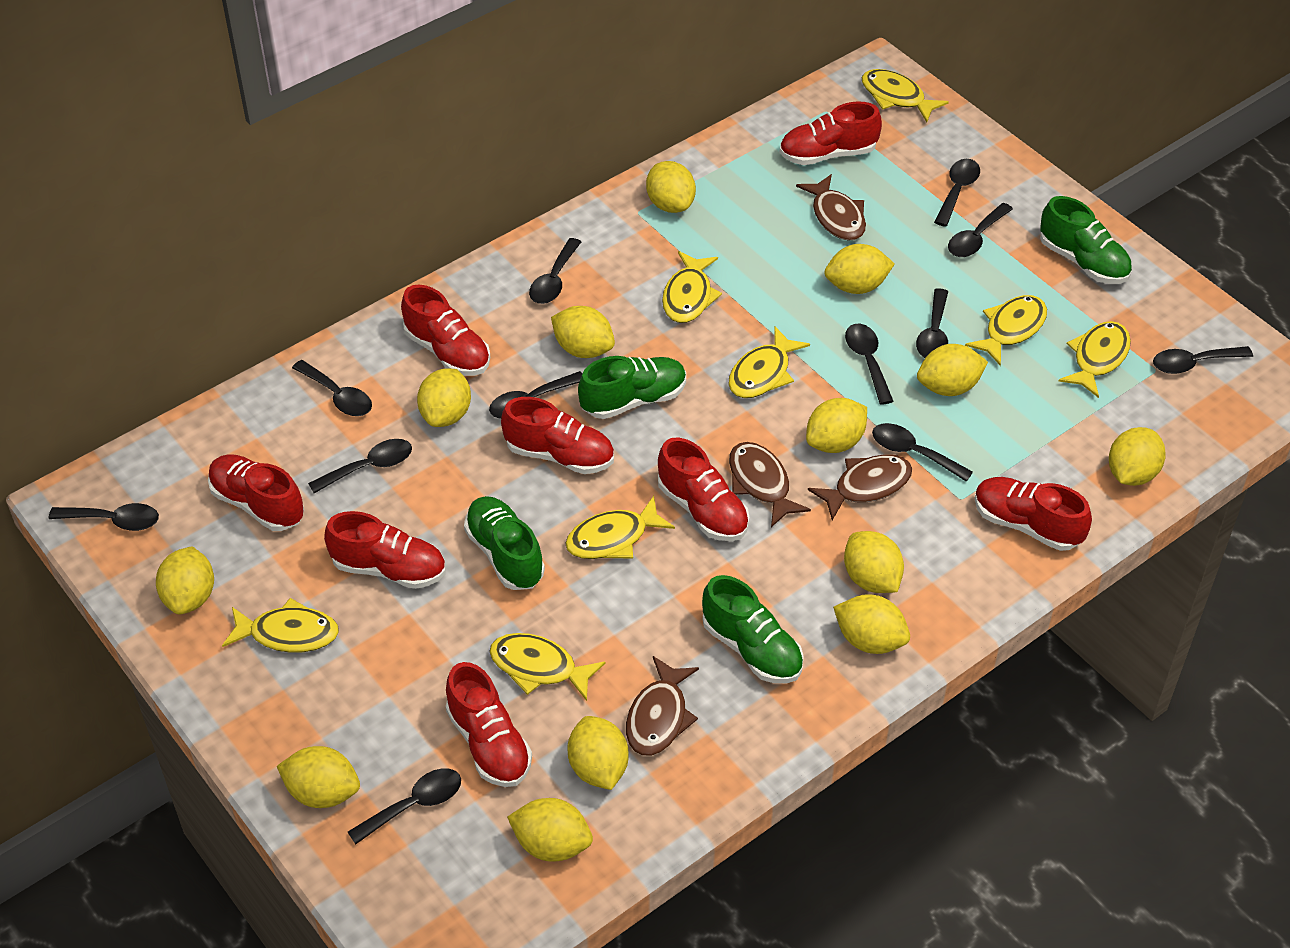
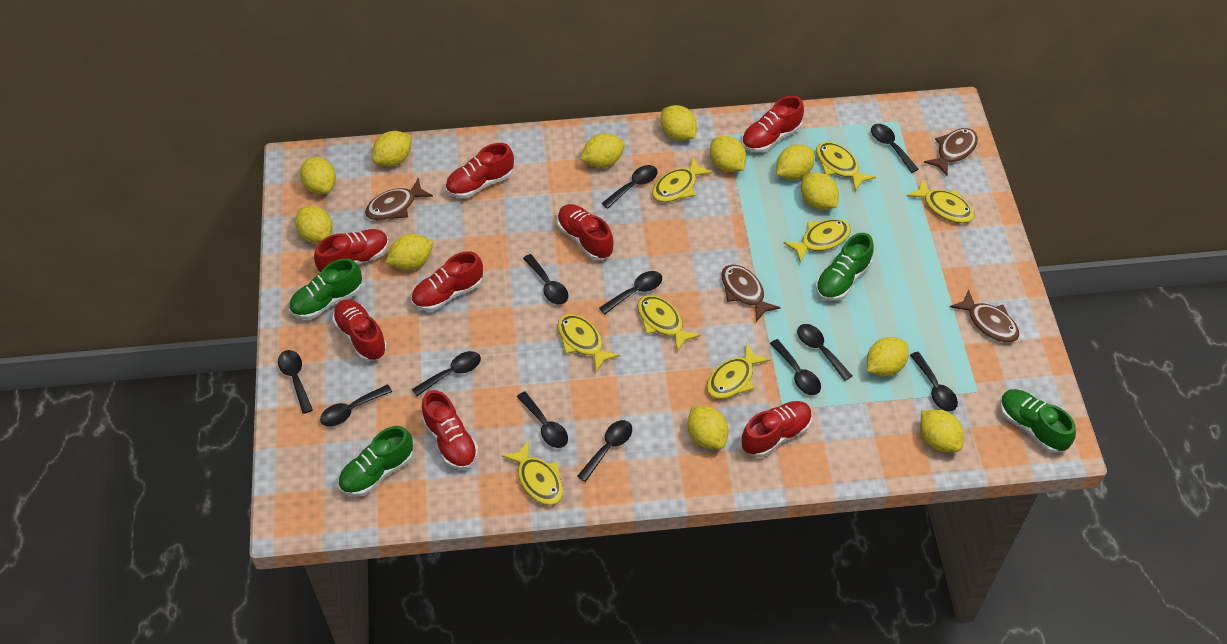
yellow lemon: [156,547,214,614] [277,746,360,808] [417,368,471,427] [507,798,593,862] [551,306,615,358] [567,716,629,790] [646,161,696,213] [806,398,867,453] [824,244,895,294] [833,594,910,654] [844,531,904,593] [917,344,988,396] [1109,427,1166,486] = 13 -> [295,206,333,243] [300,157,336,194] [372,131,411,166] [386,234,433,270] [580,133,625,168] [661,105,697,141] [687,406,728,449] [710,136,746,172] [776,144,815,180] [801,172,839,210] [867,337,909,376] [920,410,964,452] = 12

